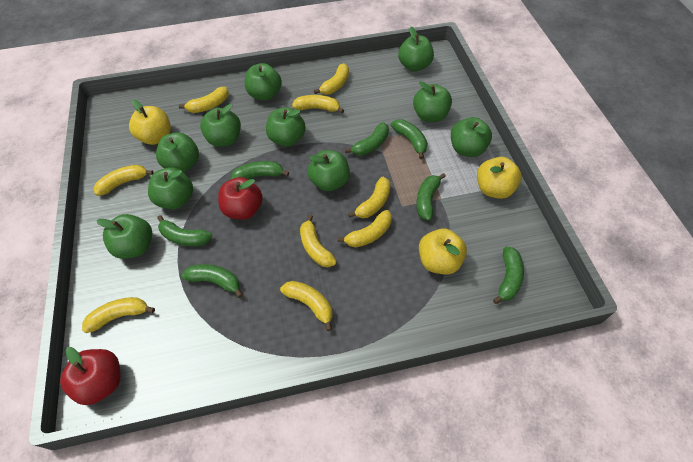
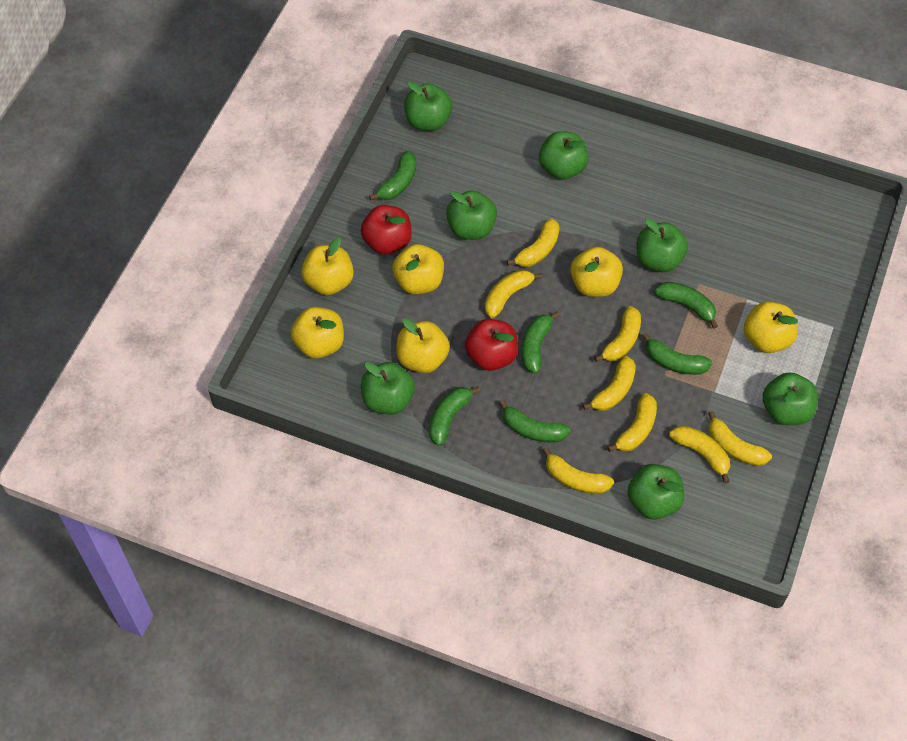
green apple: [96,214,152,259] [148,167,193,209] [156,132,199,172] [200,104,241,147] [245,63,282,101] [266,107,306,146] [307,150,350,191] [398,27,434,72] [413,81,452,122] [451,117,492,157] = 10 -> [361,362,415,415] [404,81,452,131] [446,191,497,240] [539,131,588,180] [628,464,684,519] [637,218,688,272] [763,372,818,425] = 7
green banana: [157,215,212,246] [182,264,243,298] [230,161,289,180] [345,122,389,156] [391,119,428,159] [416,173,446,221] [493,246,524,304] = 7 -> [369,151,416,200] [429,387,480,446] [499,400,571,443] [522,311,560,374] [642,333,712,375] [654,282,718,329] = 6
yellow apple: [129,100,171,145] [419,229,467,275] [477,157,522,199] = 3 -> [291,307,344,358] [301,237,354,295] [392,244,444,294] [396,318,450,373] [571,247,623,297] [744,301,798,353] = 6
yellow banana: [82,297,155,333] [94,165,154,196] [179,87,229,113] [280,281,333,331] [292,95,344,113] [300,215,337,267] [314,63,349,94] [337,210,392,247] [348,177,391,218] = 9 -> [485,270,542,318] [507,218,560,267] [542,447,614,494] [583,356,636,411] [594,306,641,362] [607,393,657,452] [669,425,730,484] [708,411,772,466] = 8

